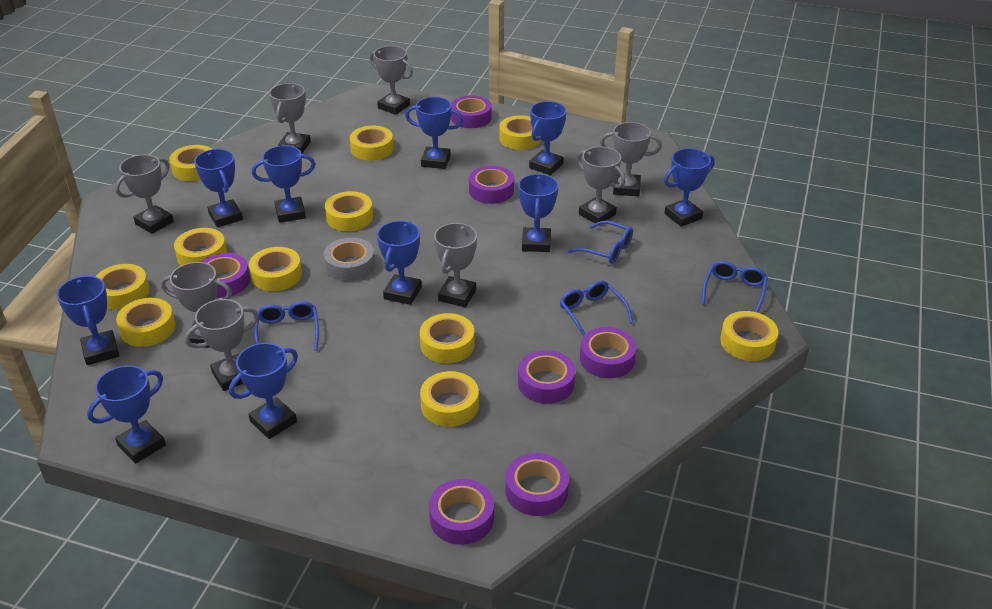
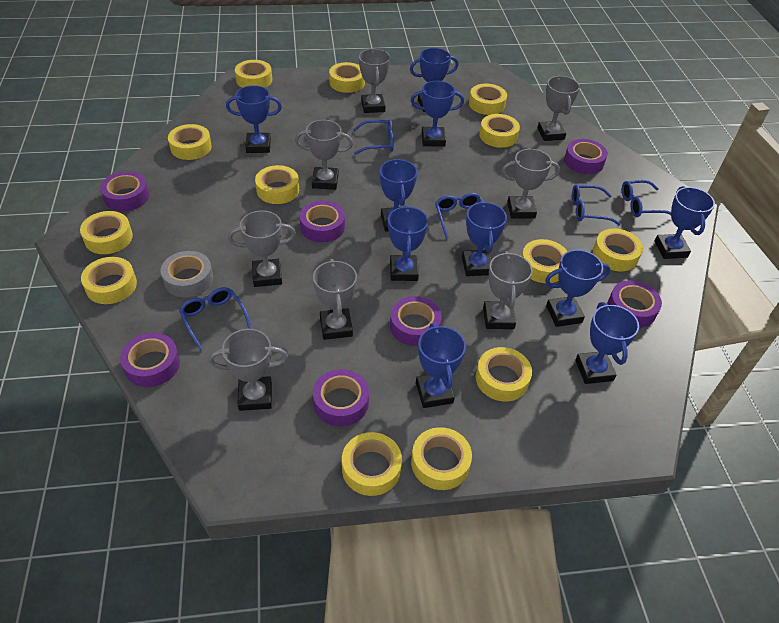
blue glasses: [254,301,319,351] [560,281,633,336] [568,221,633,264] [702,261,768,313] = 4 -> [179,287,252,351] [353,119,394,155] [435,193,483,239] [572,185,621,226] [622,180,671,217] = 5
yellow tape: [95,264,150,310] [116,298,175,347] [169,145,211,181] [174,228,227,266] [249,247,302,291] [325,191,373,231] [350,126,394,161] [420,313,475,363] [420,371,479,427] [499,115,541,150] [720,311,778,361] = 11 -> [80,211,133,254] [81,257,137,304] [168,124,212,160] [235,60,272,88] [255,165,299,204] [329,62,365,93] [342,432,402,496] [411,427,472,490] [469,84,507,115] [476,347,532,402] [479,114,520,148] [522,239,567,283] [593,229,643,271] = 13

